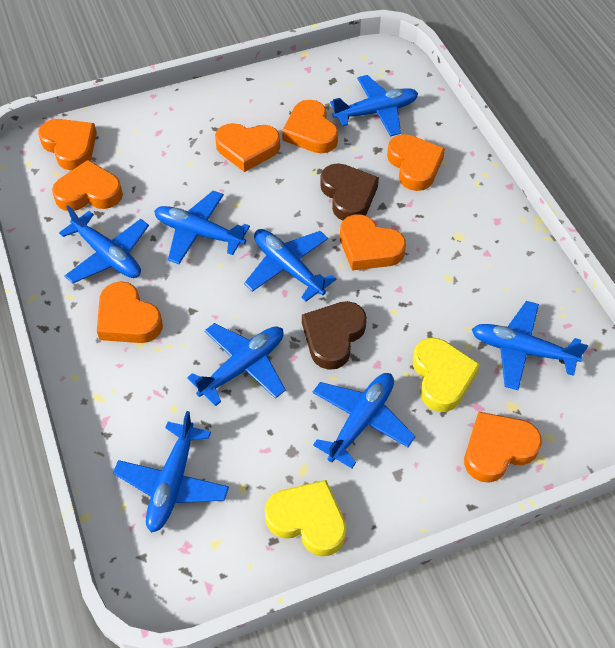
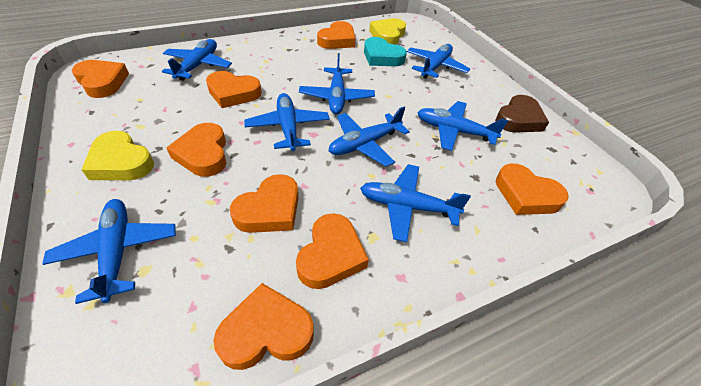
brown heart: [302,301,367,370] [320,163,379,220] = 2 -> [495,95,549,133] = 1
turquoise heart: none = 0 -> [364,37,407,66] = 1

